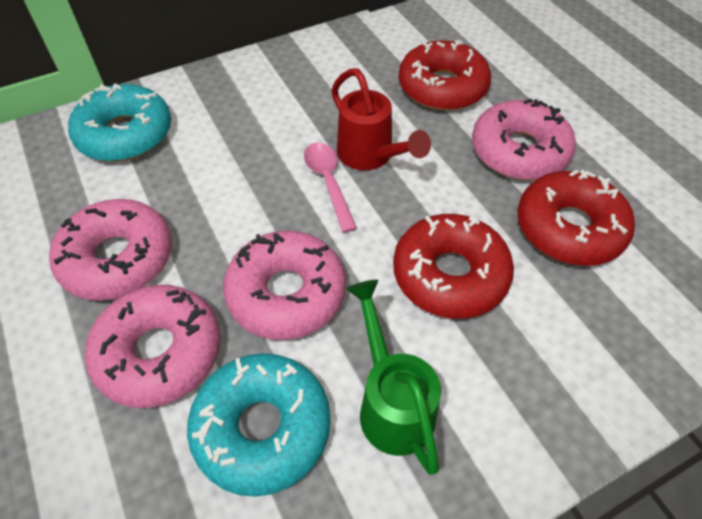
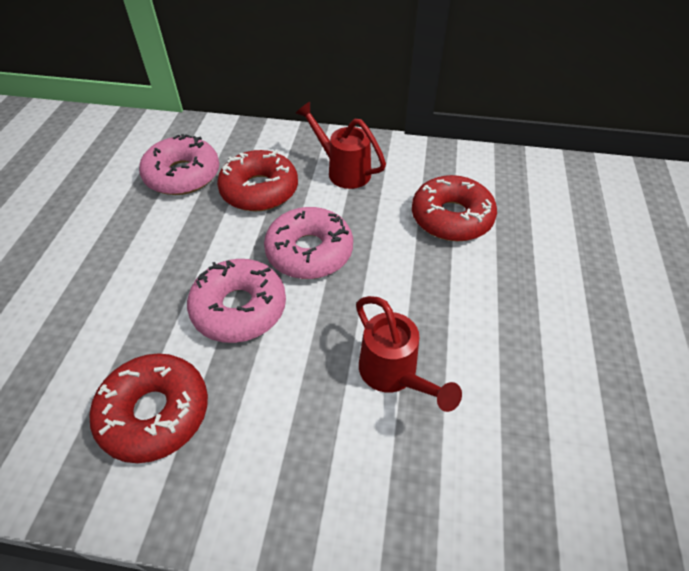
green watering can: [346,280,441,475] = 1 -> none = 0
pink donut: [49,199,172,300] [85,285,221,408] [223,231,346,340] [472,99,576,180] = 4 -> [139,134,219,195] [187,259,286,343] [264,207,353,279] = 3
pink spoon: [304,143,357,233] = 1 -> none = 0
red watering can: [331,68,431,170] = 1 -> [295,102,386,189] [356,296,462,412] = 2
turquoise donut: [68,84,171,162] [187,353,331,497] = 2 -> none = 0

